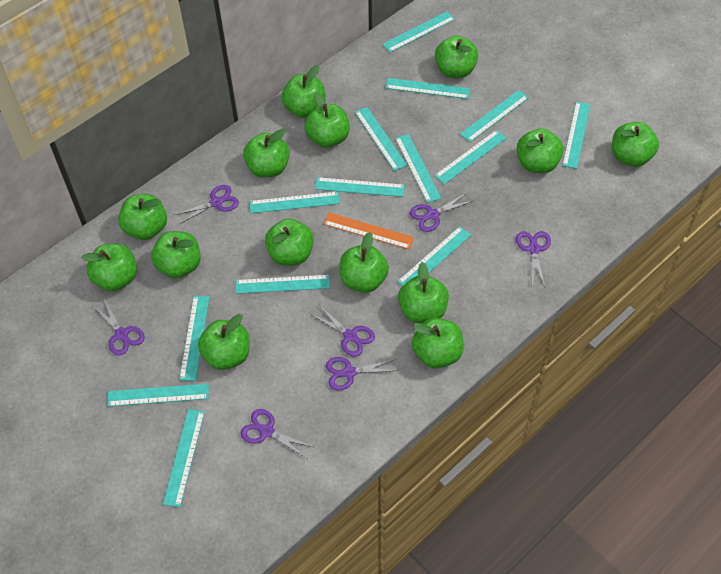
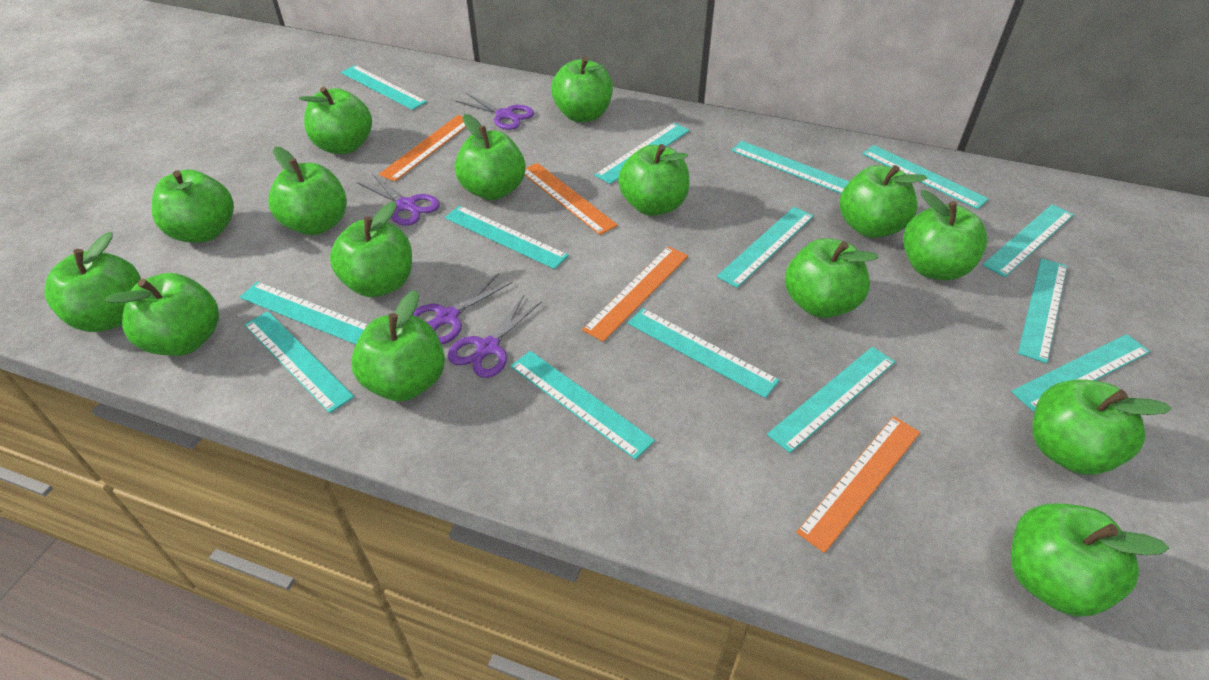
green apple: [81,244,137,291] [118,194,167,240] [151,231,201,278] [198,314,250,370] [243,129,289,178] [265,219,314,266] [282,65,326,118] [305,92,350,148] [339,232,389,293] [398,262,449,324] [412,318,464,369] [435,35,478,78] [517,128,563,173] [612,122,659,167] = 14 -> [45,232,141,332] [105,273,219,356] [152,169,234,243] [268,147,347,235] [299,87,372,154] [330,202,412,297] [351,290,445,401] [455,114,526,200] [551,56,613,122] [618,144,690,216] [785,238,879,318] [840,165,927,238] [903,190,987,280] [1011,504,1169,616] [1032,380,1172,475] = 15
orange ruler: [323,213,414,249] = 1 -> [379,115,466,182] [525,163,618,235] [582,246,688,342] [796,416,920,553] = 4
purple scissors: [94,299,145,355] [174,185,239,225] [241,409,314,458] [310,304,375,357] [326,357,399,390] [410,192,473,232] [516,231,551,287] = 7 -> [357,174,440,225] [413,273,513,345] [448,295,542,378] [455,93,534,130] = 4

